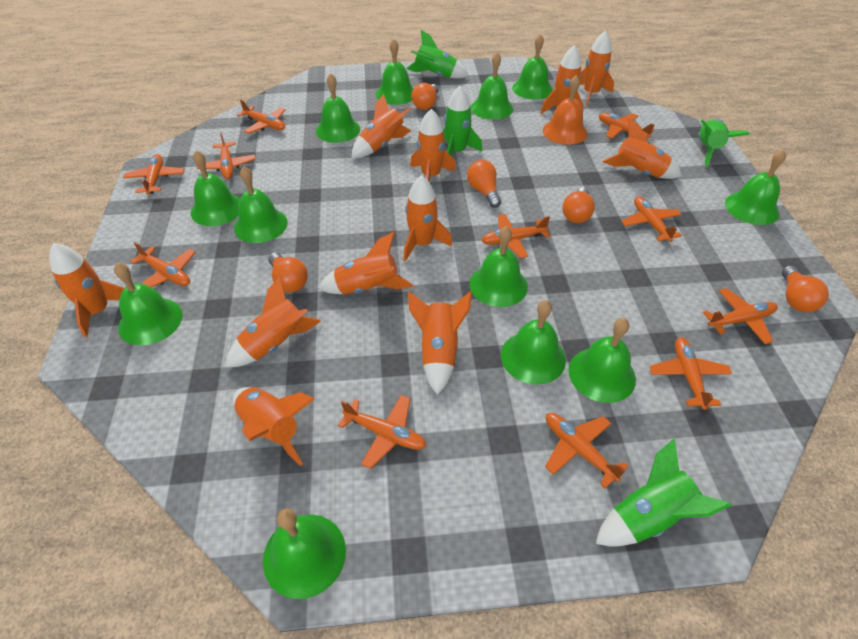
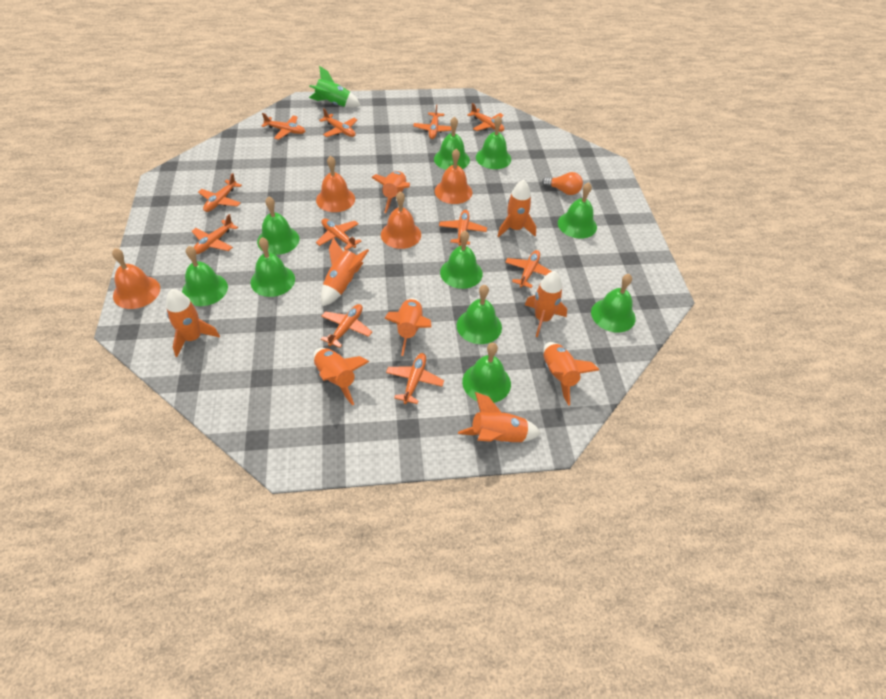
green bell: [114,263,183,345] [191,150,240,226] [234,166,288,243] [263,509,346,599] [316,73,360,143] [376,39,414,105] [469,226,528,307] [471,53,513,120] [501,300,566,384] [512,34,553,100] [569,318,636,403] [725,149,786,225] = 12 -> [182,246,228,306] [251,237,295,297] [257,197,299,255] [434,116,470,170] [440,230,483,289] [457,285,502,344] [462,343,511,403] [476,116,511,169] [558,182,597,239] [591,274,636,332] = 10
green rocket: [406,30,469,79] [443,86,482,156] [596,439,732,547] [698,119,750,167] = 4 -> [309,66,361,108] = 1
orange bell: [543,75,588,145] = 1 -> [112,248,160,309] [316,156,355,212] [381,191,421,249] [435,149,472,204] = 4
orange light bulb: [268,252,308,292] [411,83,438,110] [467,160,501,208] [562,188,595,223] [782,266,829,312] = 5 -> [542,172,583,195] = 1
orange rocket: [49,243,124,337] [226,276,321,367] [233,387,315,466] [318,232,413,294] [352,94,411,158] [403,175,452,261] [408,291,472,395] [410,109,456,182] [540,45,584,114] [580,30,614,106] [602,118,682,179] = 11 -> [166,289,220,357] [313,348,369,405] [321,238,369,307] [371,171,410,213] [384,298,432,356] [458,392,541,443] [497,179,536,237] [525,271,567,337] [543,342,599,406] = 9

